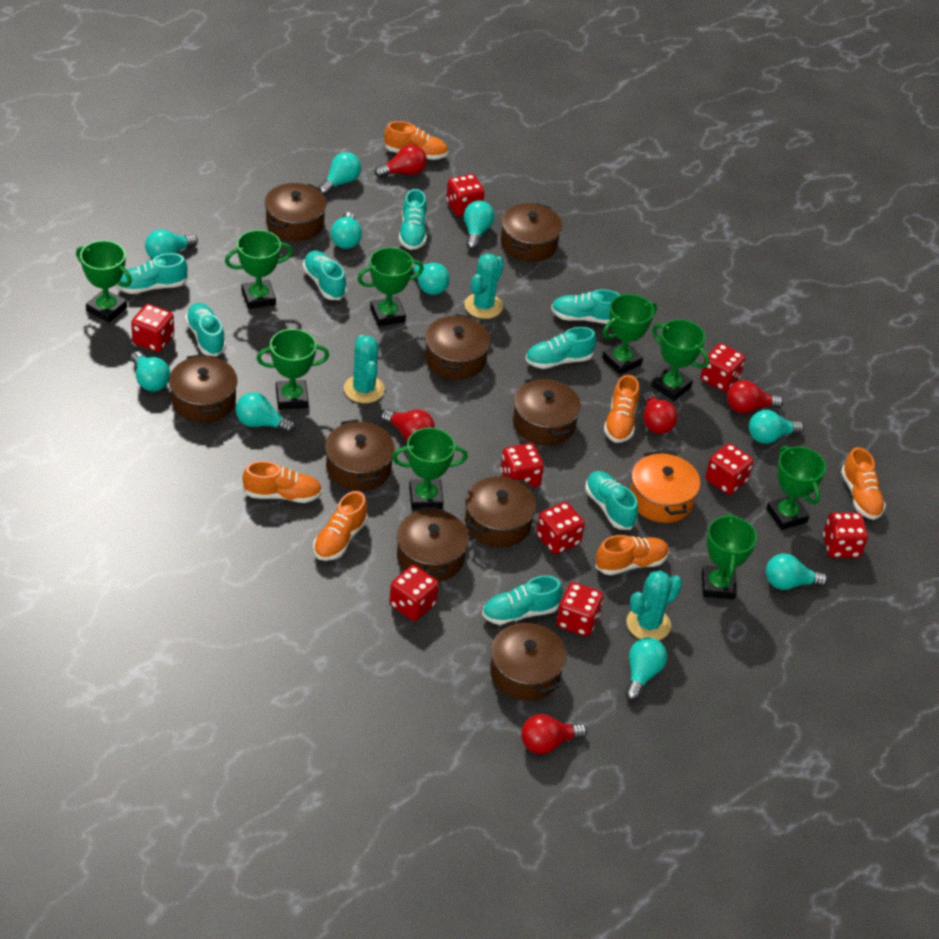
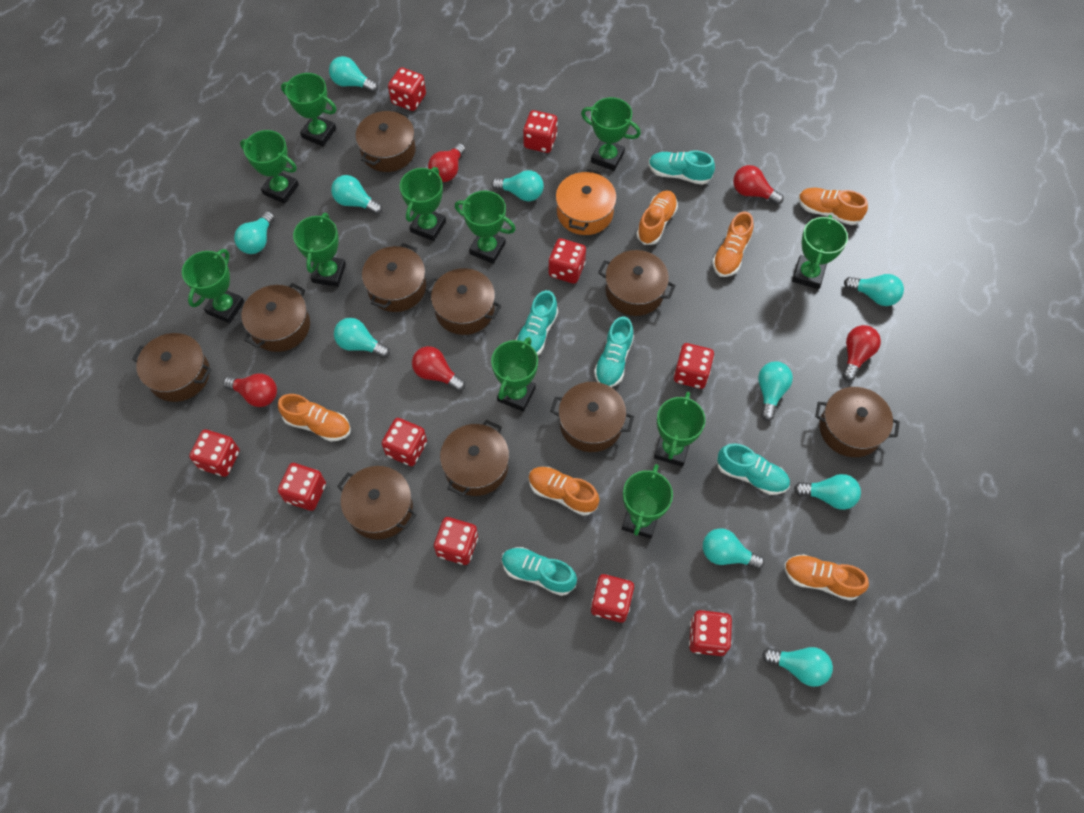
brown pot: [169,354,238,423] [265,183,326,241] [325,419,395,491] [397,507,469,582] [425,314,490,380] [465,476,536,547] [490,620,567,701] [501,203,562,262] [513,377,581,445] = 9 -> [132,333,211,402] [242,283,310,352] [337,466,417,540] [355,109,416,172] [362,243,426,312] [426,268,501,335] [440,420,509,496] [550,382,634,452] [598,250,676,316] [815,387,900,457] = 10
green trophy: [76,240,132,323] [225,230,293,309] [256,329,329,409] [357,247,424,327] [392,428,468,510] [602,294,657,375] [652,319,709,401] [702,513,757,600] [766,446,826,530] = 9 -> [182,249,244,323] [240,130,299,204] [281,73,336,146] [293,213,346,287] [400,167,446,241] [455,190,516,264] [491,337,538,412] [581,97,641,171] [622,464,673,539] [654,392,706,466] [792,215,848,289] = 11
red dice: [131,304,174,352] [389,565,439,621] [446,174,484,216] [500,443,544,488] [536,502,585,554] [556,582,603,637] [700,343,745,392] [705,443,753,495] [823,512,868,558] = 9 -> [189,429,240,477] [278,463,326,511] [382,418,427,466] [388,67,426,111] [434,517,478,565] [523,110,558,153] [549,238,586,284] [591,574,634,622] [674,343,714,389] [689,610,732,656] = 10
turquoise cactus: [344,335,385,403] [464,253,504,319] [626,571,682,641] = 3 -> none = 0
turquoise shoe: [116,253,188,294] [185,303,226,356] [303,250,347,300] [399,189,427,250] [482,575,562,625] [525,327,596,369] [551,289,620,324] [585,471,638,530] = 8 -> [502,547,577,596] [516,290,558,355] [594,317,634,387] [649,151,715,185] [717,443,790,495] = 5

